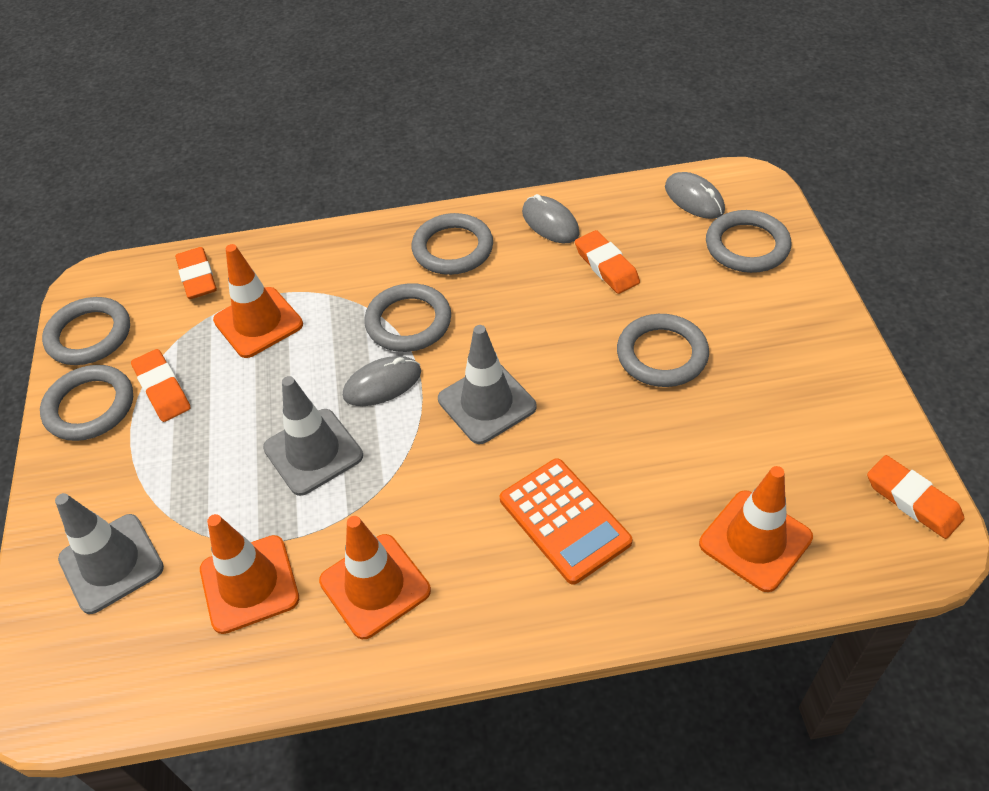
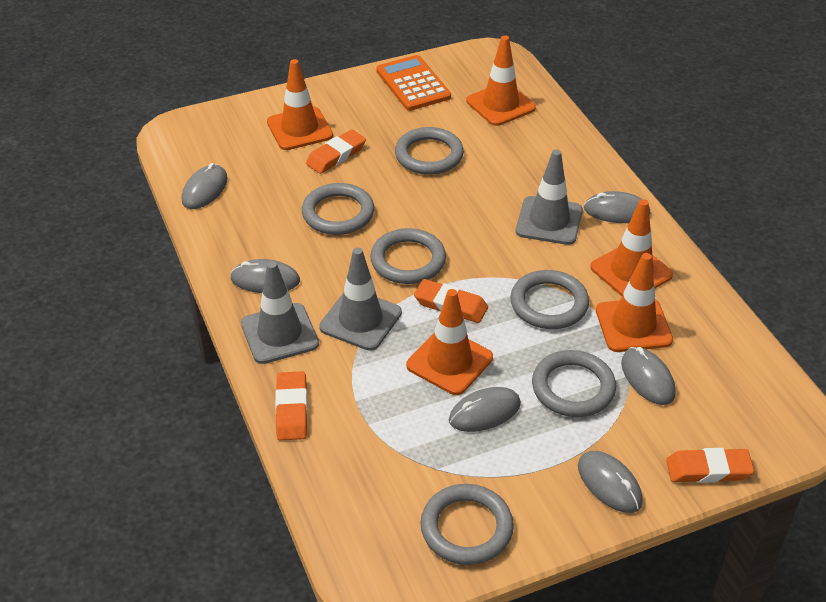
grey mouse: [343,356,421,406] [522,194,580,244] [665,172,725,219] = 3 -> [182,163,228,209] [230,259,300,293] [449,387,521,432] [578,451,643,513] [584,191,651,223] [621,347,676,405] = 6
orange traffic cone: [200,514,299,634] [213,244,303,358] [319,516,431,639] [699,466,813,592] = 4 -> [267,59,333,150] [406,289,493,395] [466,35,536,126] [590,199,673,296] [596,253,673,352] = 5

